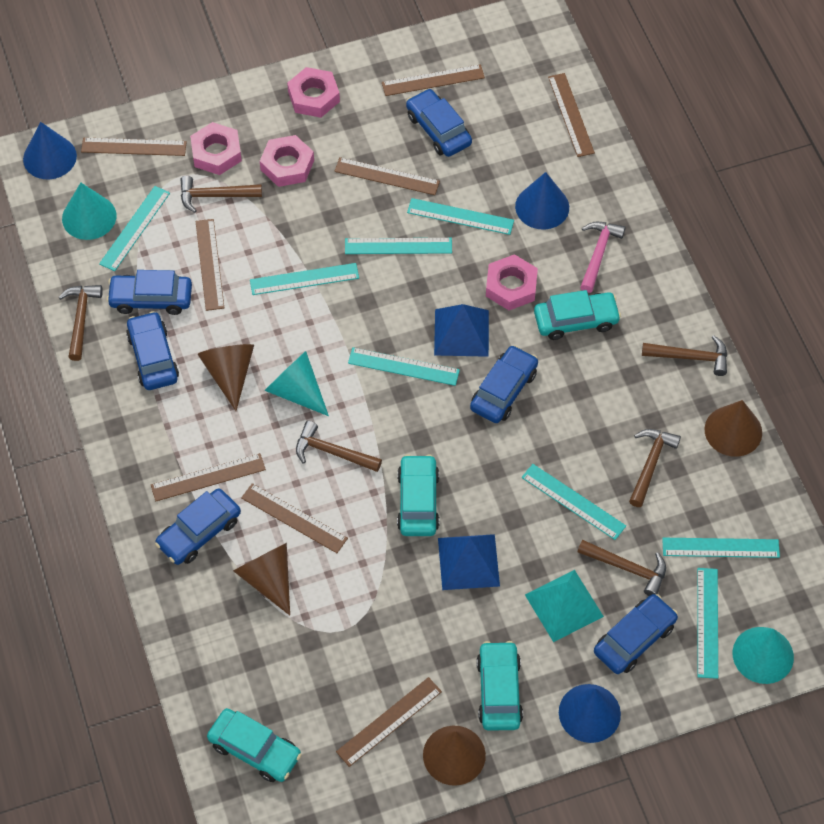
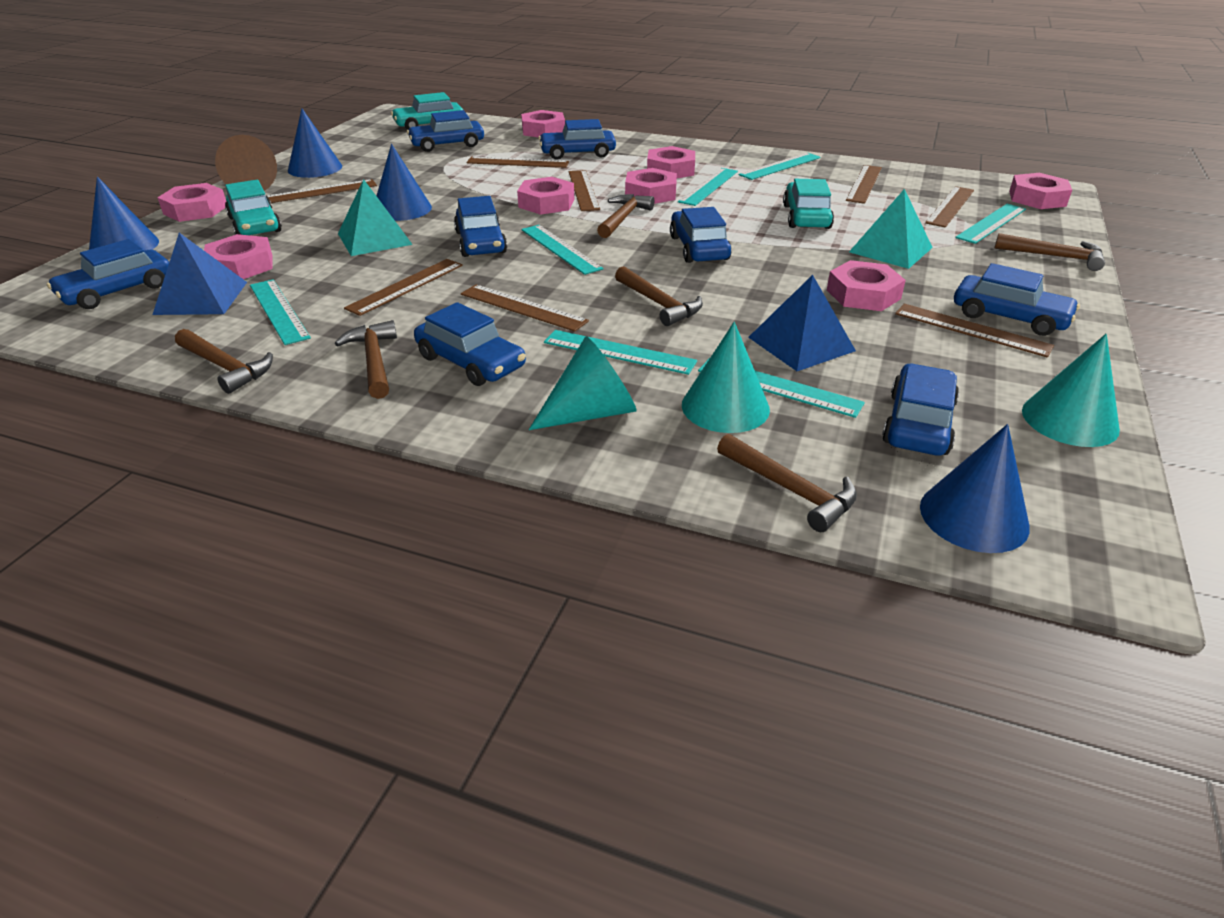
blue car: [107,270,192,315] [126,311,179,390] [155,488,241,565] [406,89,472,157] [470,345,538,423] [594,594,678,674] = 6 -> [47,239,169,309] [407,110,484,152] [414,302,526,386] [454,196,507,257] [538,119,616,160] [670,207,732,263] [882,364,959,456] [954,263,1080,336] = 8
blue cone: [23,122,77,179] [515,172,569,230] [559,684,621,743] = 3 -> [89,177,159,251] [288,108,342,178] [377,144,432,221] [920,424,1030,553] = 4
brown cone: [198,344,254,411] [233,543,290,615] [423,726,486,786] [705,400,762,457] = 4 -> [215,135,277,191] = 1
pink hammer: [580,222,625,293] = 1 -> none = 0
pink nut: [190,122,242,175] [260,135,314,187] [287,67,340,118] [486,254,538,310] = 4 -> [157,183,226,222] [204,234,272,279] [517,177,574,215] [521,110,565,137] [625,168,677,204] [647,146,695,178] [827,260,906,311] [1009,173,1072,209] = 8
turquoise car: [207,708,302,782] [397,454,439,536] [476,641,523,731] [534,290,621,340] = 4 -> [225,180,282,235] [391,92,463,130] [783,179,834,229] = 3
turquoise pyramid: [525,570,604,642] = 1 -> [338,179,413,256] [849,189,933,269] = 2
turquoise ruler: [99,186,170,271] [250,263,359,295] [345,238,452,254] [348,347,460,386] [407,198,514,235] [521,464,626,540] [662,538,780,558] [697,568,718,679] = 8 -> [250,279,311,345] [521,225,603,275] [544,330,697,375] [678,168,738,206] [698,358,865,418] [739,153,821,180] [955,204,1026,244] = 7

